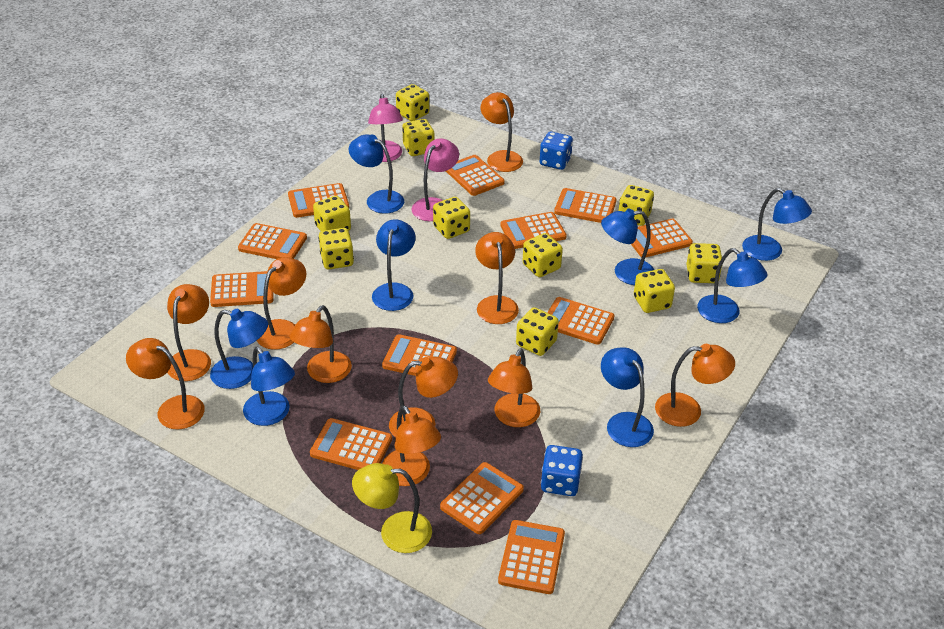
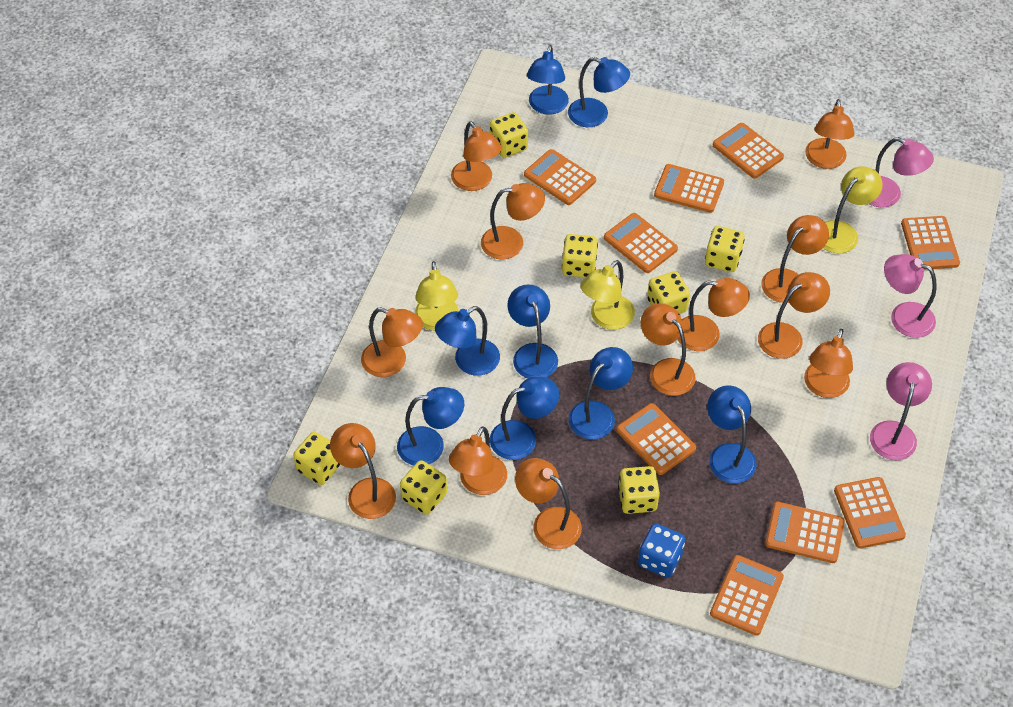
blue dice: [540,132,573,170] [541,445,583,496] = 2 -> [638,523,685,578] = 1
orange calculator: [210,271,274,307] [238,223,307,259] [288,183,349,218] [310,418,392,470] [382,334,457,376] [440,462,524,534] [446,155,504,196] [498,520,565,594] [500,212,567,249] [547,297,614,345] [554,188,617,223] [631,219,693,258] = 12 -> [524,149,596,205] [604,213,678,273] [616,403,696,475] [654,164,724,213] [710,555,784,636] [713,123,784,179] [765,502,845,563] [834,477,906,549] [901,216,960,270] = 9
orange lamp: [126,338,205,429] [167,284,211,381] [257,257,306,350] [289,305,352,383] [382,405,441,486] [389,357,458,438] [475,232,519,324] [480,92,523,172] [488,348,540,427] [655,344,735,427] = 10 -> [330,423,396,519] [361,308,423,377] [449,426,507,495] [451,121,502,191] [481,183,545,259] [515,458,582,549] [641,303,696,396] [677,278,750,351] [758,272,830,359] [761,215,829,303] [804,329,853,398] [805,99,855,169] = 12
pink lamp: [368,94,403,162] [412,139,459,221] = 2 -> [869,137,934,208] [870,362,932,460] [884,254,937,338] = 3
yellow dice: [313,196,351,231] [319,228,354,269] [396,84,429,121] [402,119,435,156] [433,197,470,239] [516,307,559,356] [523,233,563,277] [618,185,654,226] [634,269,675,313] [686,243,723,283] = 10 -> [293,432,340,485] [400,460,447,515] [490,112,528,158] [562,234,598,278] [618,466,660,514] [647,271,690,314] [705,226,745,272] = 7
yellow lamp: [352,463,432,553] = 1 -> [415,261,459,331] [580,260,635,330] [823,166,883,254] = 3

